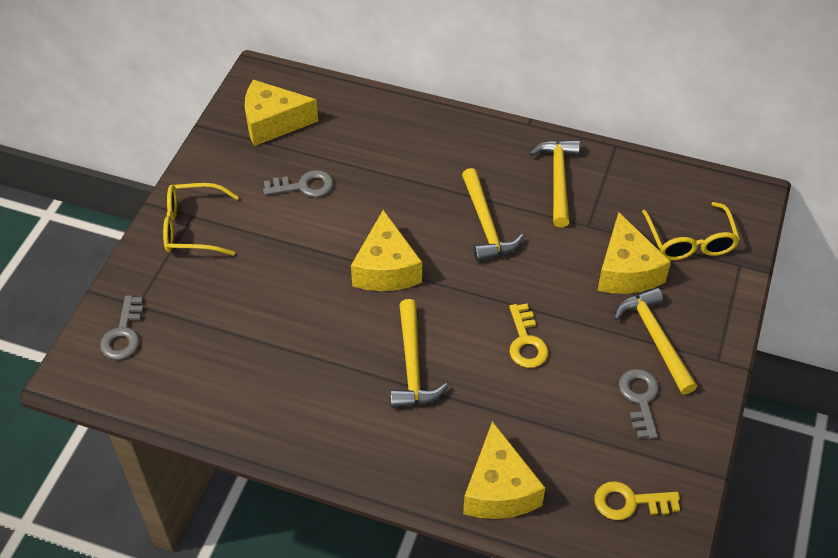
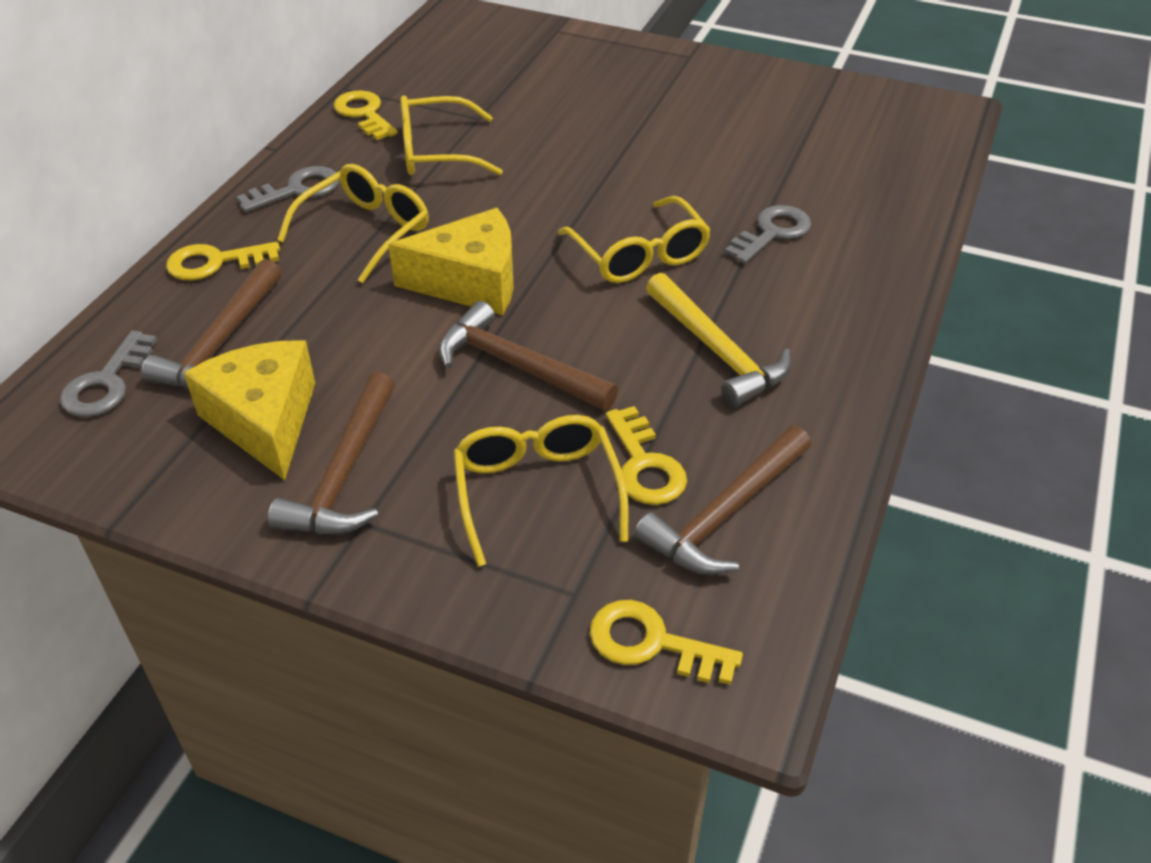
brown hammer: none = 0 -> [141,259,282,389] [268,372,395,534] [439,301,618,411] [634,426,811,575] = 4
yellow cheese: [245,80,318,146] [351,210,422,291] [463,421,545,519] [597,212,671,294] = 4 -> [184,340,315,480] [388,208,514,315] = 2
yellow glasses: [163,183,239,256] [642,202,740,260] = 2 -> [277,164,429,283] [401,95,503,175] [453,415,629,567] [558,196,711,283] = 4
yellow hammer: [390,299,448,408] [462,168,524,262] [530,140,580,227] [614,287,697,395] = 4 -> [646,273,792,407] = 1
yellow key: [509,304,549,368] [594,481,680,520] = 2 -> [166,242,280,280] [334,90,398,140] [589,600,743,685] [606,406,687,505] = 4

